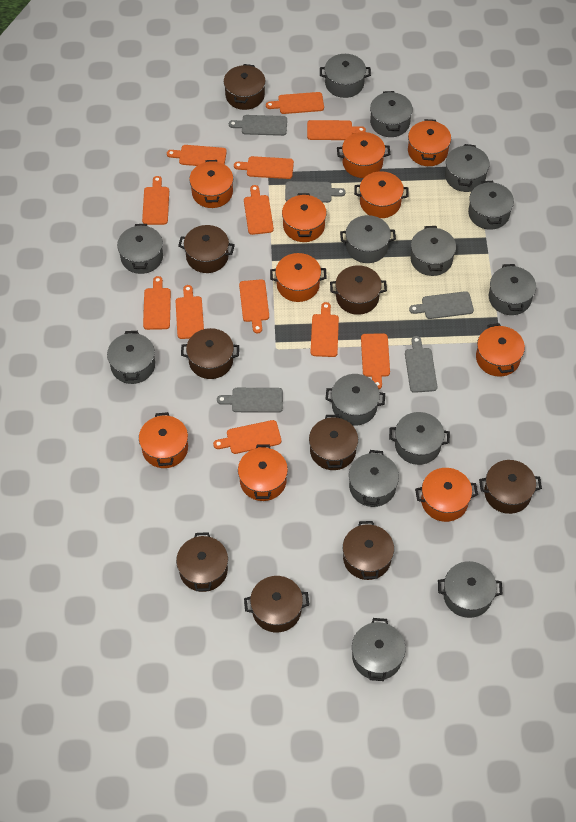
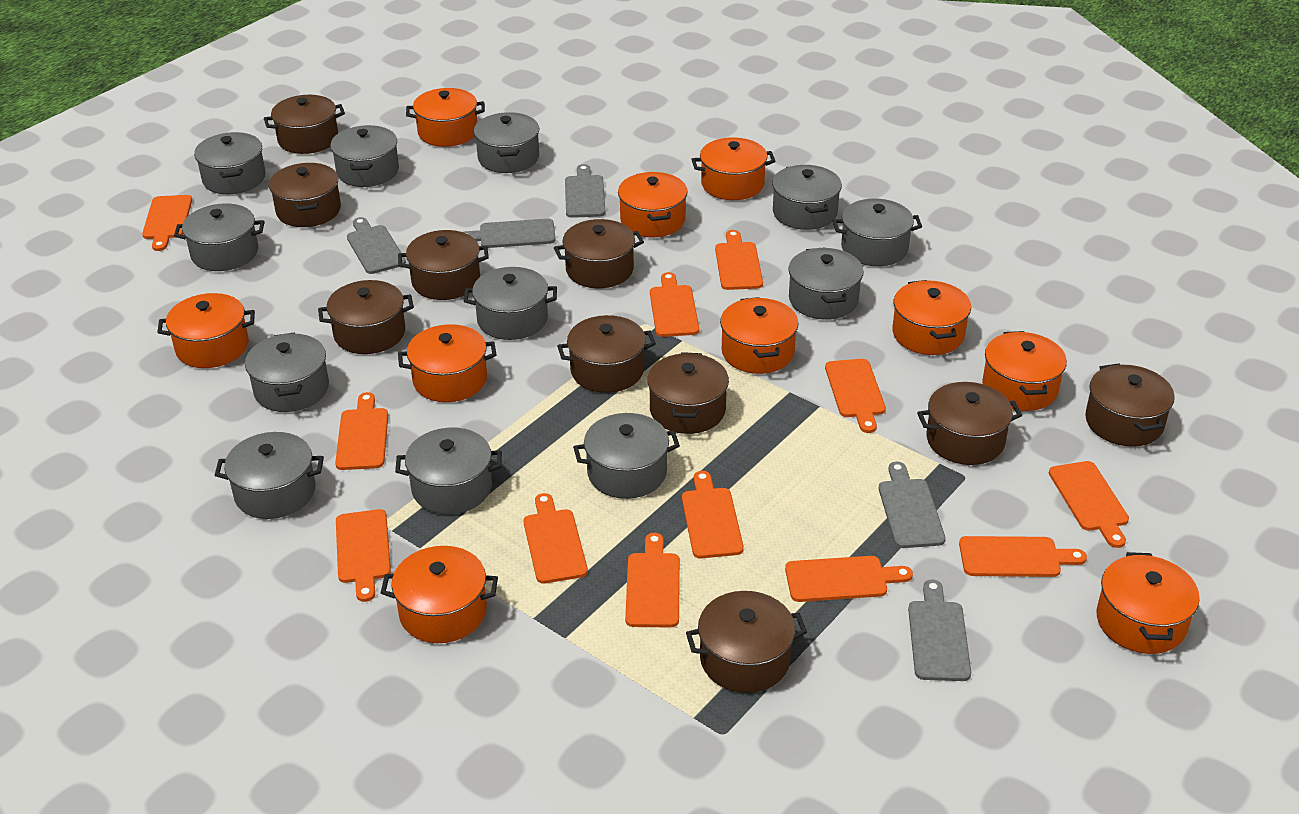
brown pot: [176,532,228,592] [178,225,235,273] [181,328,239,379] [224,64,266,110] [244,576,309,632] [309,415,358,470] [330,265,387,315] [343,521,394,580] [479,460,542,514] = 9 -> [264,95,345,154] [269,163,341,227] [318,280,414,354] [398,230,489,300] [554,219,644,288] [557,315,656,393] [647,352,729,434] [686,591,807,693] [917,382,1022,465] [1085,363,1175,447] = 10
grey pot: [107,331,155,384] [117,224,163,274] [320,54,371,98] [325,374,385,426] [340,215,396,263] [349,450,399,507] [352,618,406,681] [370,91,413,137] [389,412,450,465] [411,226,456,276] [438,561,502,618] [445,144,490,192] [468,181,514,230] [489,264,536,315] = 14 -> [174,204,265,271] [194,132,266,194] [215,432,324,519] [245,332,329,412] [330,125,399,187] [395,427,502,514] [464,267,557,340] [474,112,539,173] [573,413,680,499] [772,165,842,230] [788,247,864,320] [832,199,922,266] = 12

